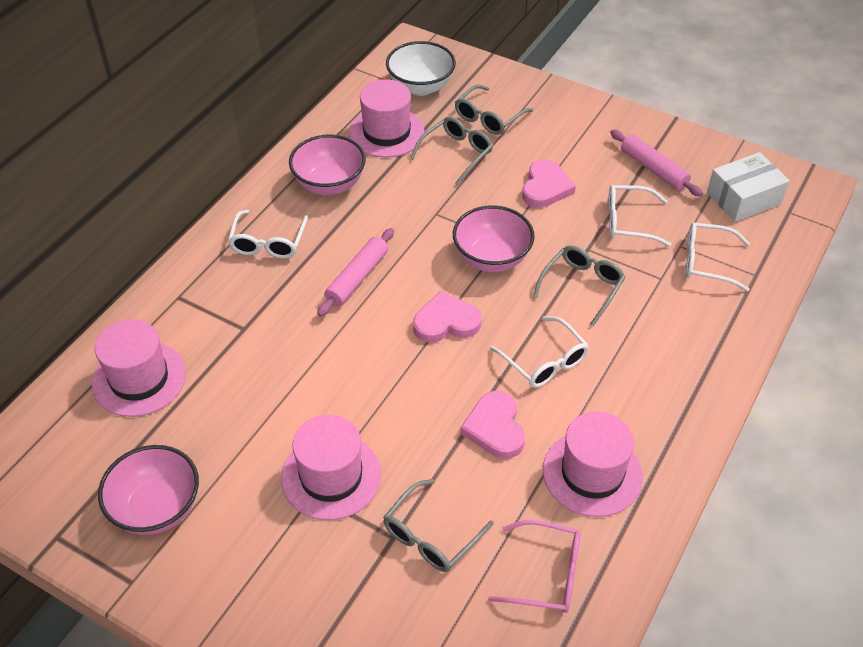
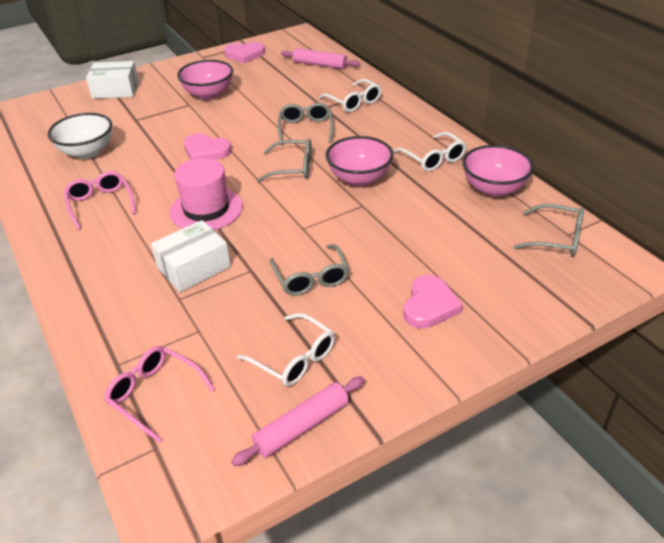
pink glasses: [488,520,580,613] = 1 -> [64,171,136,230] [104,346,214,443] = 2
pink hat: [92,319,186,417] [281,415,381,520] [349,79,425,158] [543,412,643,517] = 4 -> [170,158,243,230] = 1
white box: [707,152,790,222] = 1 -> [86,61,139,99] [151,220,231,292] = 2
white glasses: [228,210,308,258] [490,316,589,388] [608,185,671,247] [685,222,750,292] = 4 -> [237,313,335,386] [319,79,382,112] [394,132,467,171] = 3

